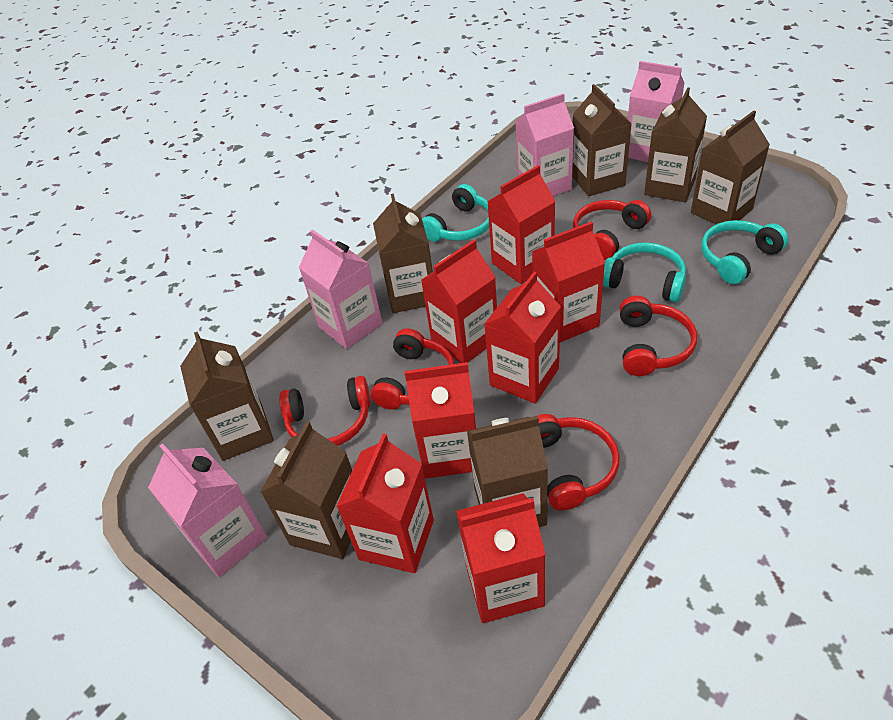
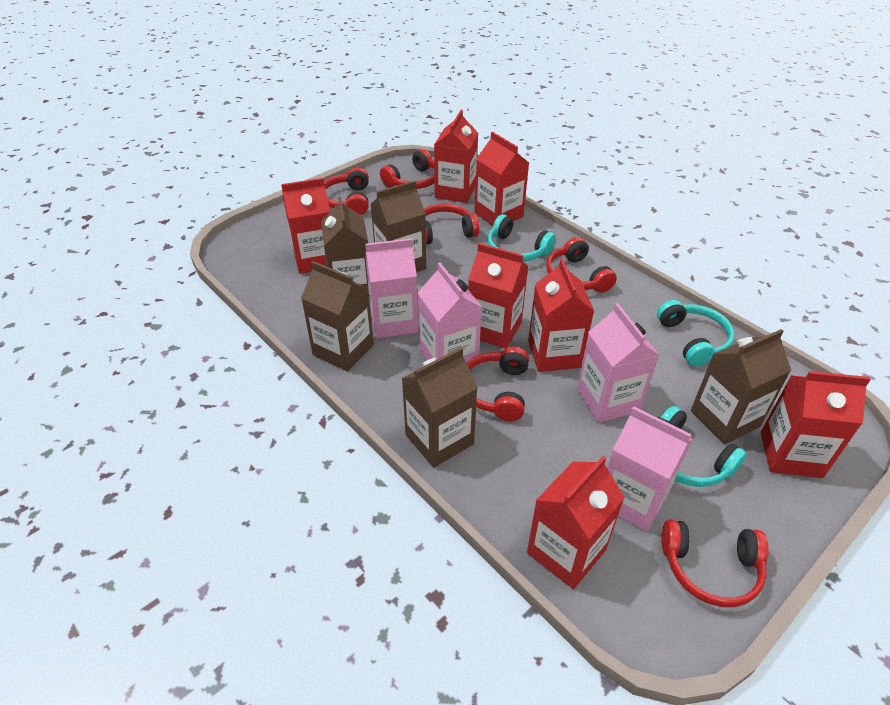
brown carton: [180,332,274,461] [260,421,352,559] [373,194,433,313] [467,416,548,527] [572,84,632,196] [644,87,707,202] [691,110,770,224] = 7 -> [301,261,374,371] [321,196,369,292] [371,181,426,272] [402,347,478,468] [691,329,791,444] = 5
red headphones: [279,376,370,446] [371,328,454,410] [537,414,620,511] [573,200,651,260] [619,296,697,376] = 5 -> [324,167,369,215] [380,149,435,189] [424,203,480,244] [466,347,529,421] [547,237,617,293] [661,519,769,607] = 6

